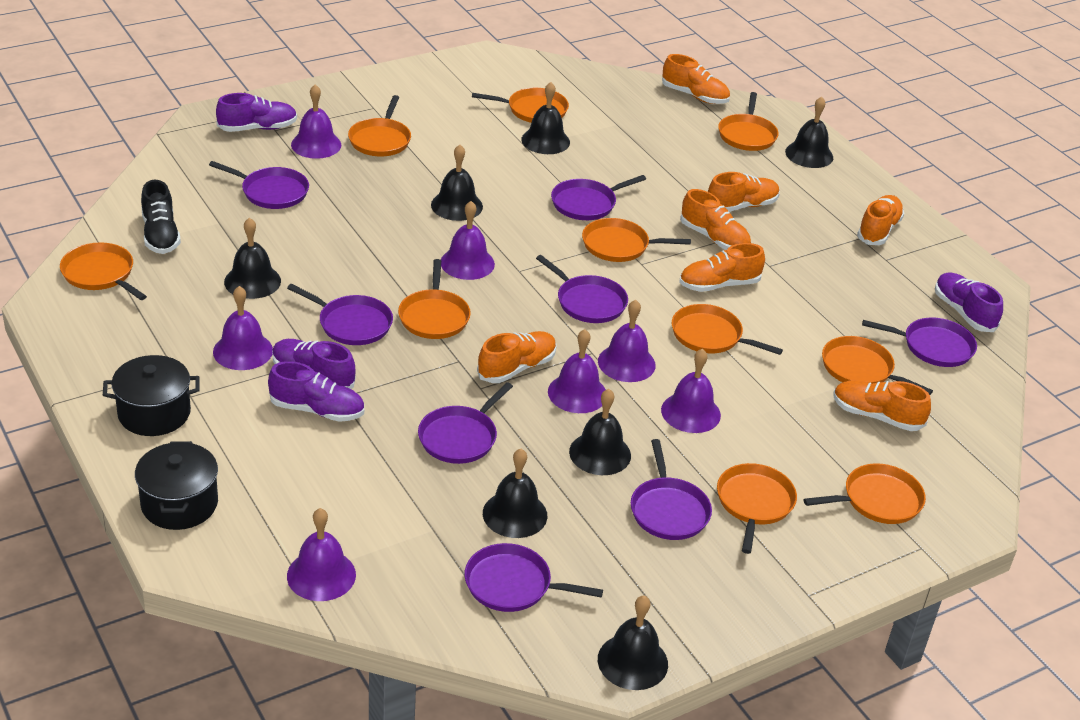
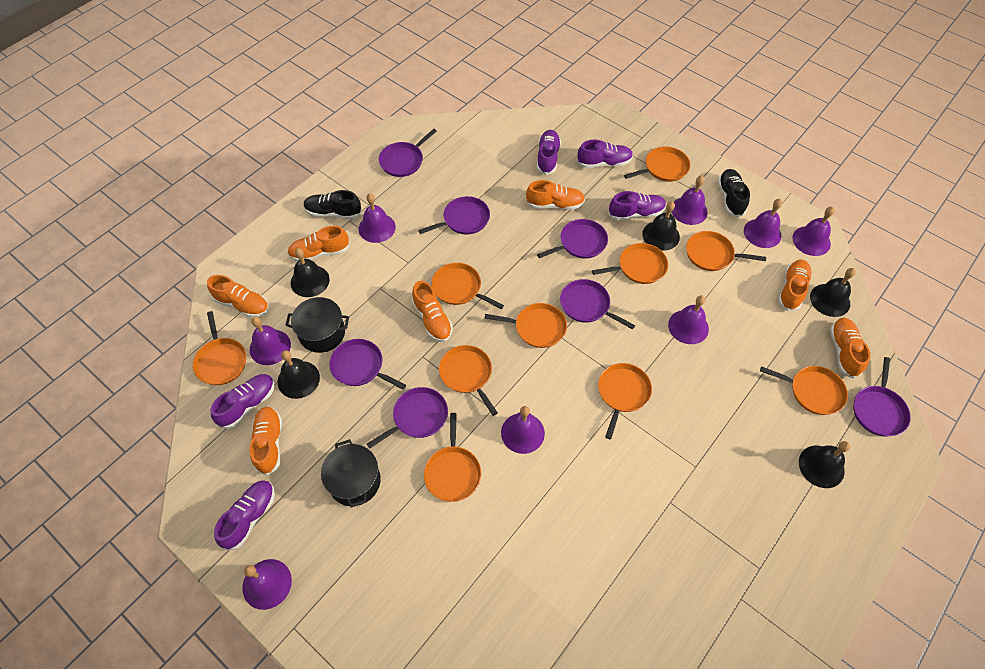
black bell: [224,217,281,299] [431,145,483,221] [483,449,547,538] [521,82,570,154] [569,389,631,475] [598,596,668,690] [785,97,833,168] = 7 -> [278,350,320,399] [291,248,330,297] [642,201,680,251] [799,441,850,488] [810,268,856,317] = 5
black shoe: [141,180,181,254] = 1 -> [304,190,362,219] [718,169,750,218] = 2
purple bell: [213,286,273,370] [287,508,356,601] [291,84,341,159] [441,201,495,280] [548,329,606,413] [598,300,656,382] [661,349,721,433] = 7 -> [243,559,292,610] [250,317,291,365] [359,193,396,243] [501,406,545,454] [668,295,709,344] [672,176,708,225] [744,199,782,248] [792,207,835,256] = 8
purple pan: [209,161,309,209] [287,284,393,345] [418,382,513,464] [465,543,603,612] [536,255,628,323] [551,175,646,220] [631,439,712,540] [862,318,977,367] = 8 -> [329,339,406,390] [367,387,448,448] [379,129,437,177] [418,196,490,235] [537,219,608,259] [560,279,635,330] [853,357,911,437] = 7
purple shoe: [216,93,297,132] [268,361,364,422] [272,339,356,389] [935,272,1003,332] = 4 -> [211,374,275,429] [214,480,275,550] [537,130,561,175] [577,140,633,168] [608,191,666,221] = 5

